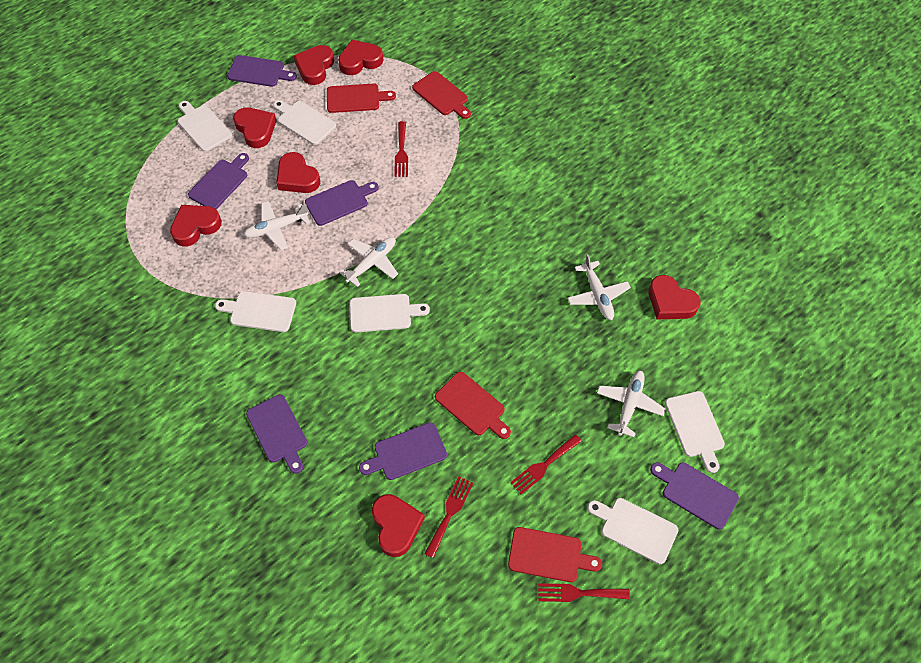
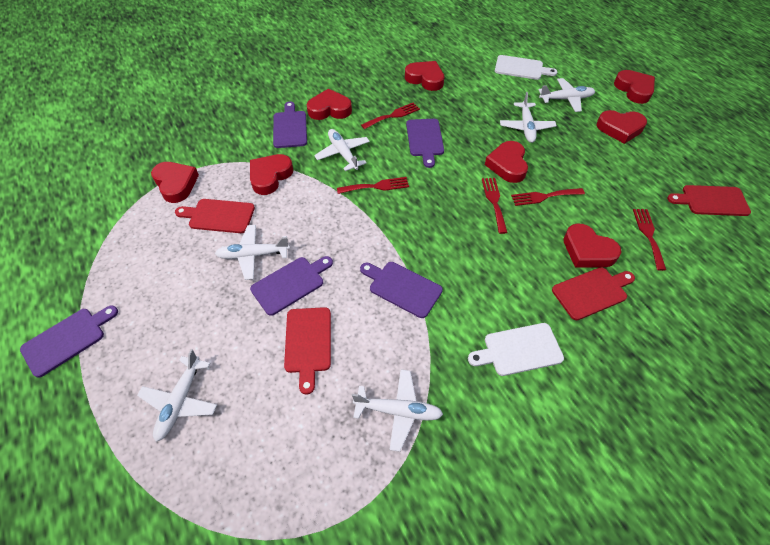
purple cutting board: [188,153,249,209] [227,55,297,87] [246,395,307,474] [305,180,379,226] [359,423,447,480] [650,463,739,529] = 6 -> [20,305,118,378] [250,256,333,316] [273,101,307,148] [360,262,443,318] [406,119,444,168] = 5
red fork: [394,121,408,177] [425,477,473,558] [510,434,581,494] [538,583,630,602] = 4 -> [337,177,409,194] [361,102,420,129] [482,178,508,234] [511,188,585,206] [633,209,666,271] = 5
red heart: [170,205,222,247] [233,107,277,148] [276,152,320,193] [294,45,334,85] [338,40,383,75] [372,494,425,557] [648,275,700,319] = 7 -> [151,162,199,203] [250,154,293,195] [307,88,352,120] [405,61,444,91] [485,141,528,183] [563,223,621,268] [597,110,647,144] [614,70,655,104] = 8
white cutting board: [178,101,232,152] [215,291,296,332] [273,100,336,145] [350,294,430,332] [587,498,678,564] [665,391,725,473] = 6 -> [468,323,564,376] [495,55,557,80] = 2
white plane: [244,201,310,250] [339,237,398,287] [567,254,631,320] [597,371,666,437] = 4 -> [137,349,217,442] [215,225,290,280] [314,129,370,171] [352,369,443,452] [500,92,557,143] [539,78,595,112] = 6

